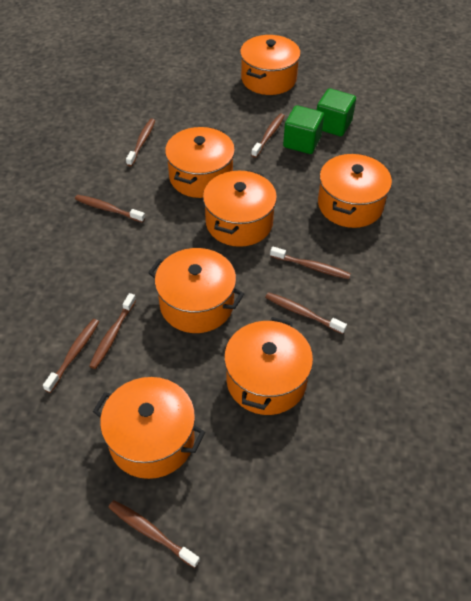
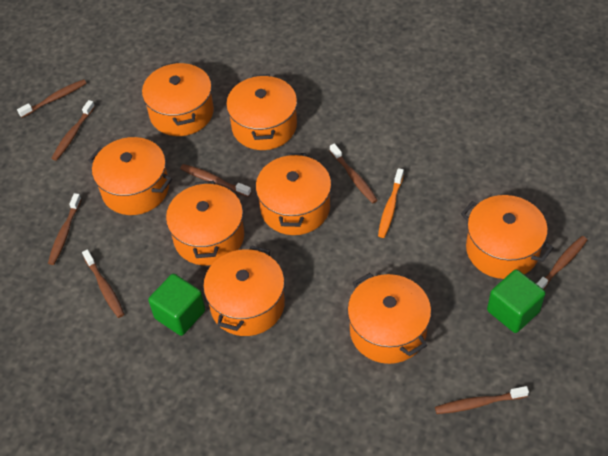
orange pot: [93,377,205,479] [148,248,244,333] [165,127,235,198] [203,170,277,247] [224,317,313,415] [240,35,301,95] [318,154,392,228] = 7 -> [88,137,172,215] [142,62,214,136] [166,181,244,266] [203,245,285,336] [226,74,297,150] [256,153,331,235] [347,273,431,364] [461,195,554,279] = 8
orange toothbrush: none = 0 -> [378,168,404,238] = 1

